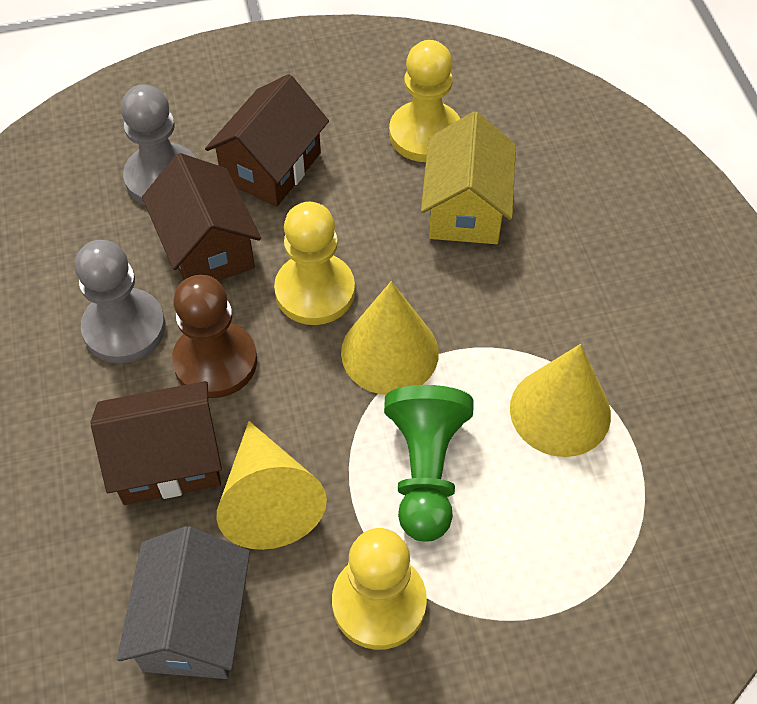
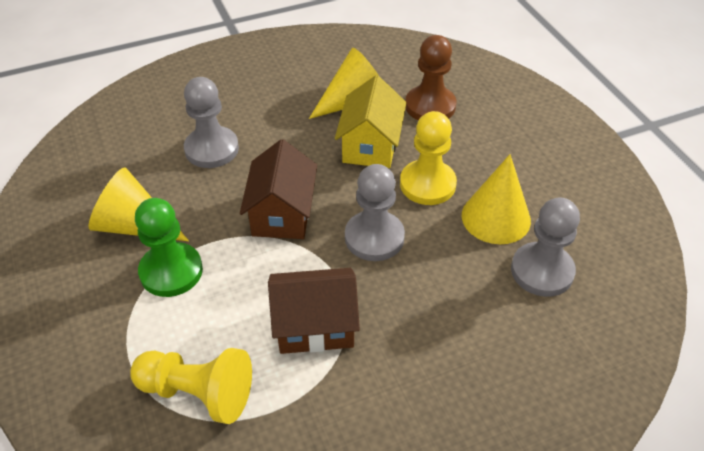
brown house: [91,381,222,505] [142,153,261,281] [205,74,329,207] = 3 -> [240,139,317,239] [268,268,360,354] = 2
grey house: [117,526,250,679] = 1 -> none = 0
grey pawn: [75,240,165,363] [121,84,196,205] = 2 -> [184,77,239,168] [345,164,405,261] [511,197,580,297] = 3
yellow pawn: [274,202,355,325] [332,528,427,650] [389,40,460,162] = 3 -> [130,348,252,424] [400,111,457,205] = 2

